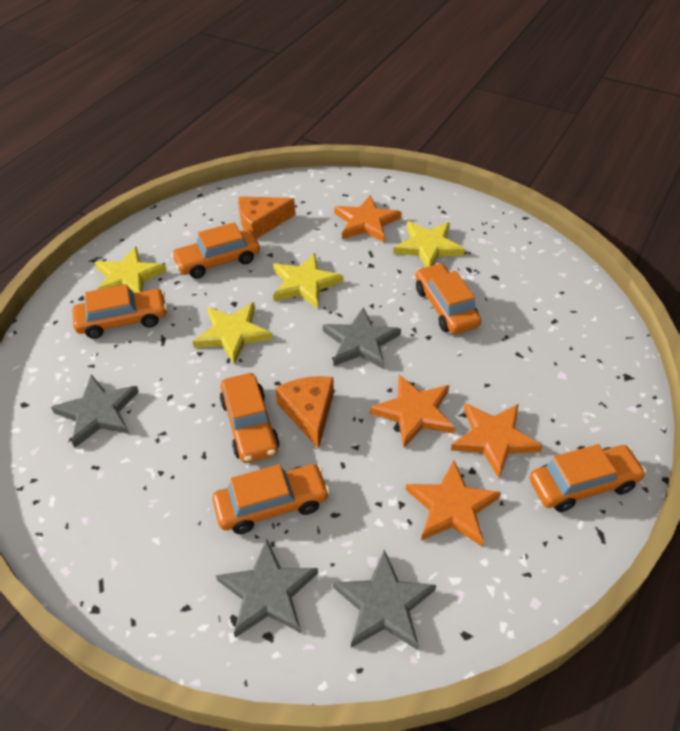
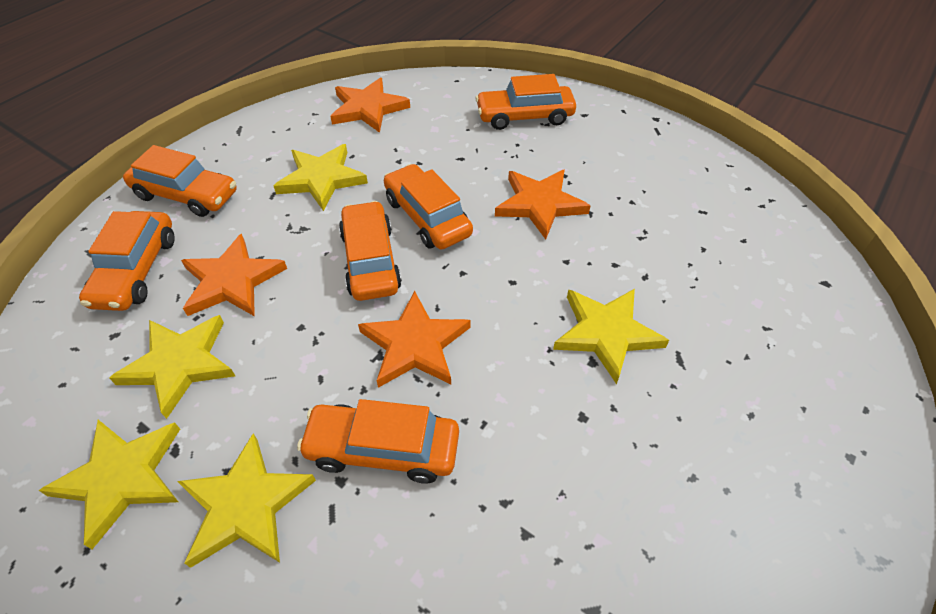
grey star: [51,374,139,448] [216,538,318,638] [323,307,401,369] [333,550,436,650] = 4 -> none = 0
orange cheese: [238,196,295,239] [275,376,334,449] = 2 -> none = 0
yellow star: [95,247,167,293] [192,302,273,365] [273,253,343,309] [393,221,465,267] = 4 -> [38,420,180,549] [109,315,235,419] [177,433,316,568] [274,144,368,211] [553,289,669,384] = 5

